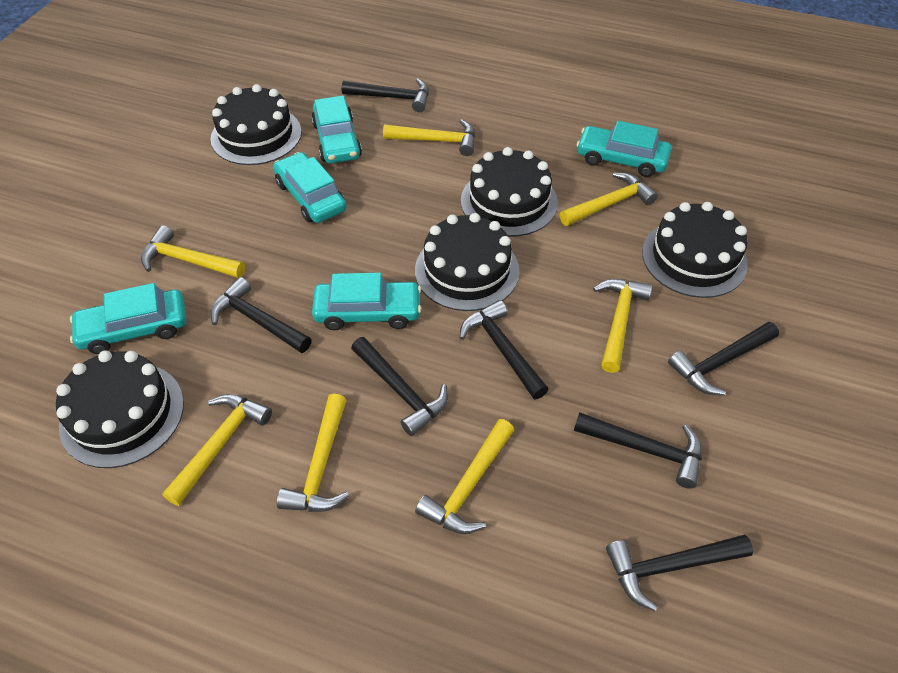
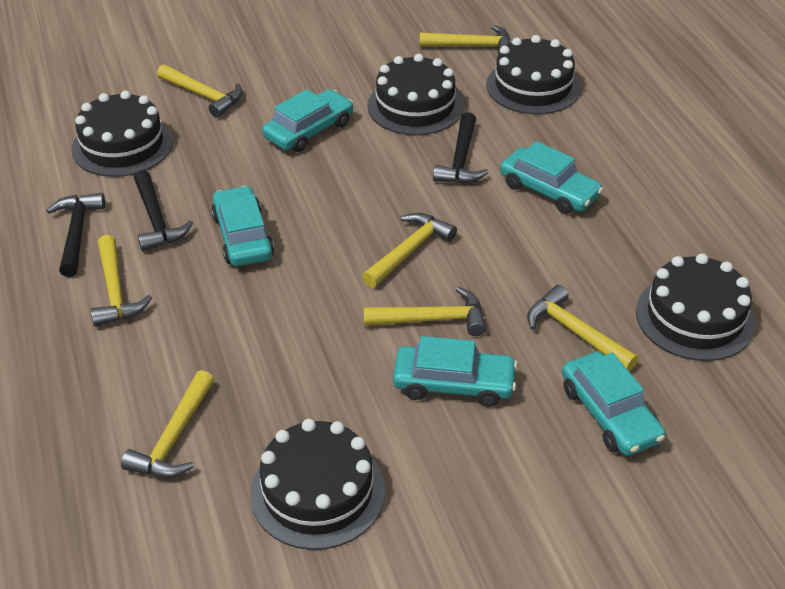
black hammer: [210,277,312,353] [342,78,429,112] [351,337,448,436] [459,300,549,399] [574,413,702,489] [606,535,753,611] [668,322,779,395] = 7 -> [46,193,105,277] [134,170,193,251] [433,112,489,183] = 3

